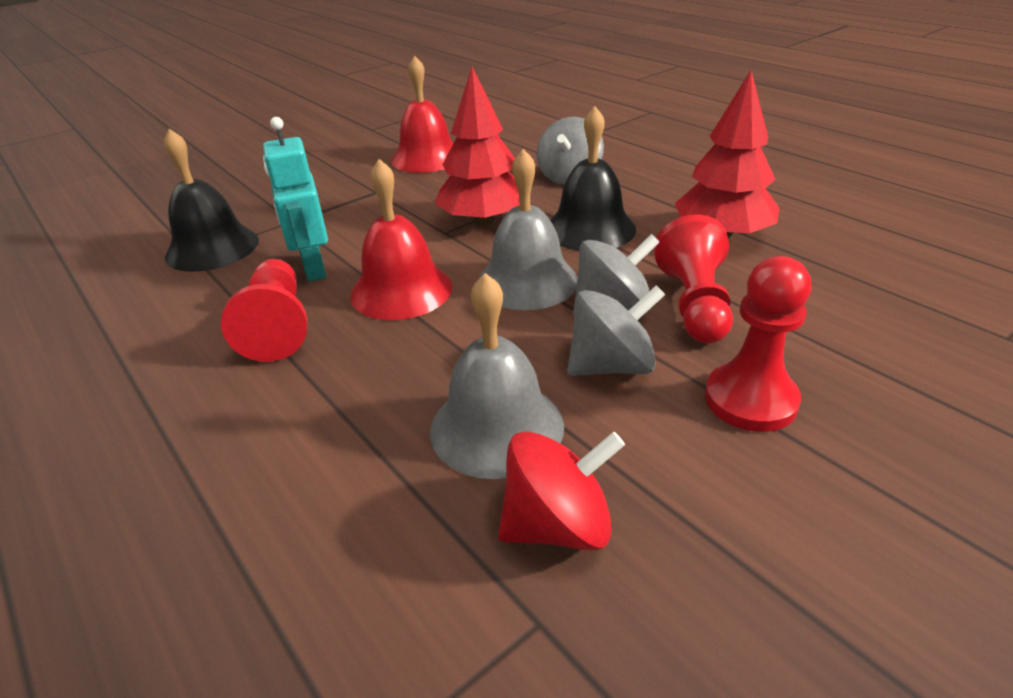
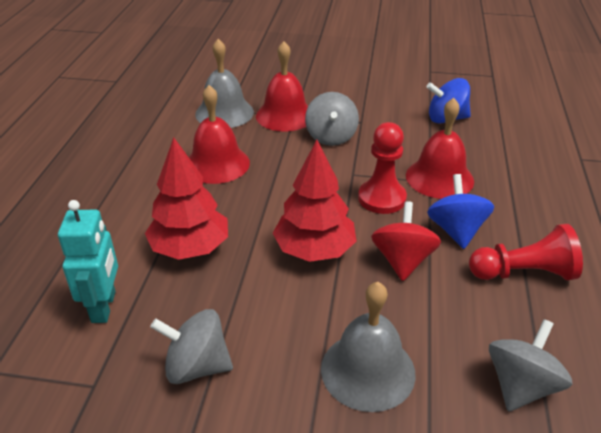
black bell: [164,129,259,272] [550,106,636,251] = 2 -> none = 0
blue spinning top: none = 0 -> [426,78,471,124] [427,174,494,249] = 2
red bell: [350,159,452,320] [391,55,454,173] = 2 -> [189,85,250,184] [256,41,308,132] [406,98,474,199] = 3
red pawn: [221,259,307,362] [654,215,733,343] [705,256,812,432] = 3 -> [358,122,407,214] [469,224,583,280] = 2

